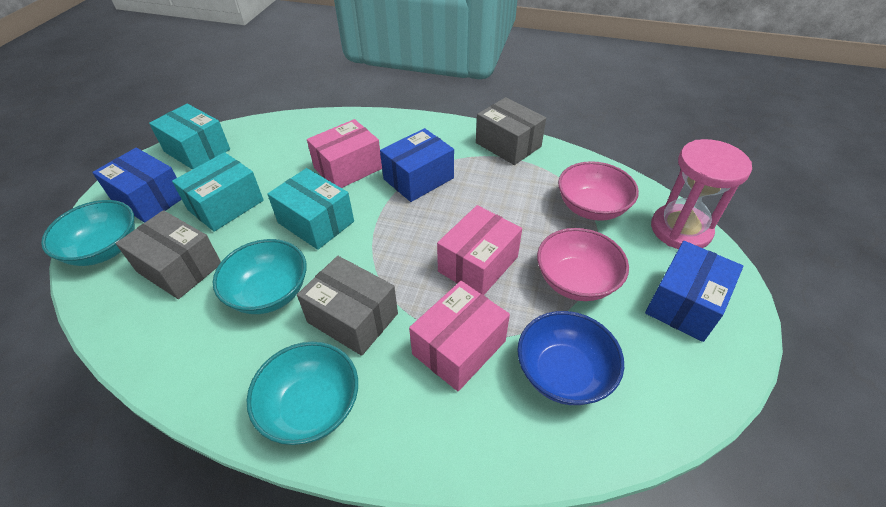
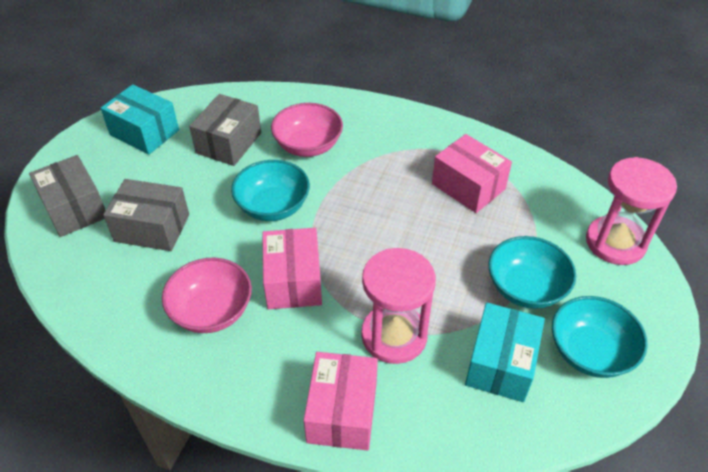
blue bowl: [517,311,624,405] = 1 -> none = 0
blue box: [92,148,182,223] [380,128,454,202] [645,241,743,342] = 3 -> none = 0
pink hourglass: [651,139,752,249] = 1 -> [361,248,436,364] [586,157,677,265] = 2
turquoise box: [149,104,230,170] [172,152,264,232] [267,168,354,250] = 3 -> [101,84,179,155] [465,303,545,402] = 2

